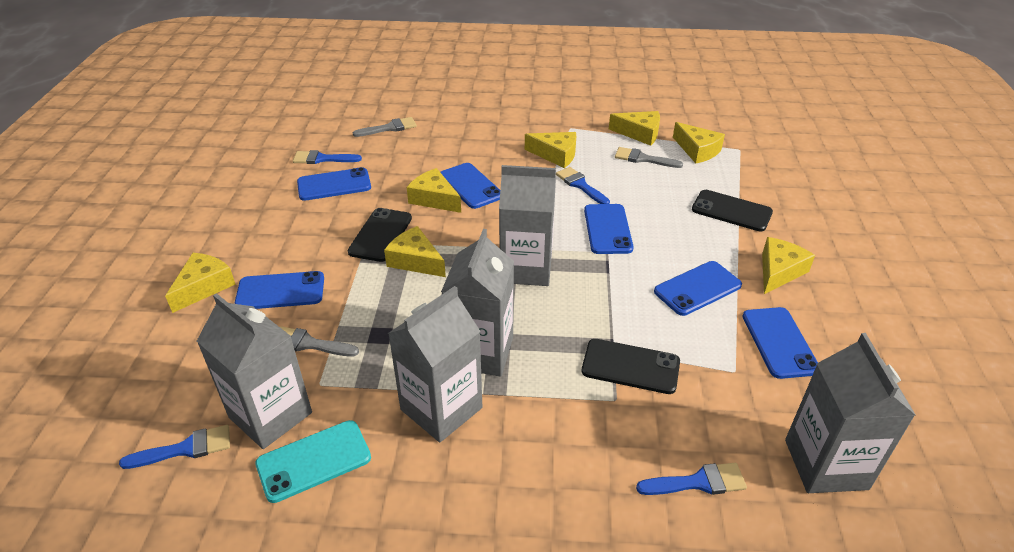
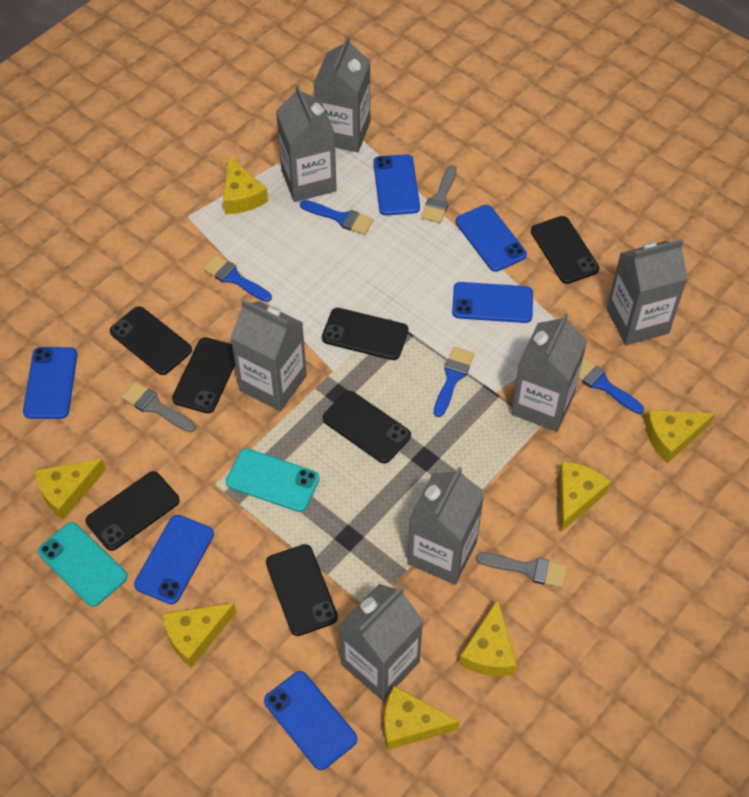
black phone: [348,208,412,262] [582,339,680,394] [692,190,773,232] = 3 -> [86,471,180,551] [110,306,192,375] [172,337,235,413] [266,544,338,636] [322,308,408,360] [323,391,411,463] [531,216,600,284] = 7
grey carton: [197,293,312,449] [388,286,482,442] [441,229,514,377] [499,165,556,286] [785,333,915,493] = 5 -> [230,299,307,411] [276,84,337,202] [314,36,371,152] [339,584,423,701] [407,467,484,585] [511,313,587,432] [607,239,688,345] = 7
turquoise phone: [255,420,371,503] = 1 -> [38,522,127,607] [226,448,319,512] = 2

